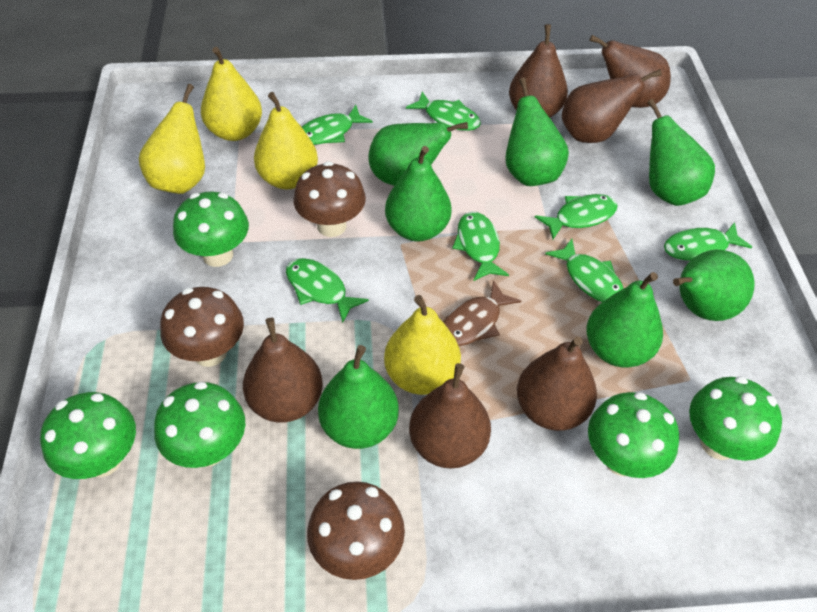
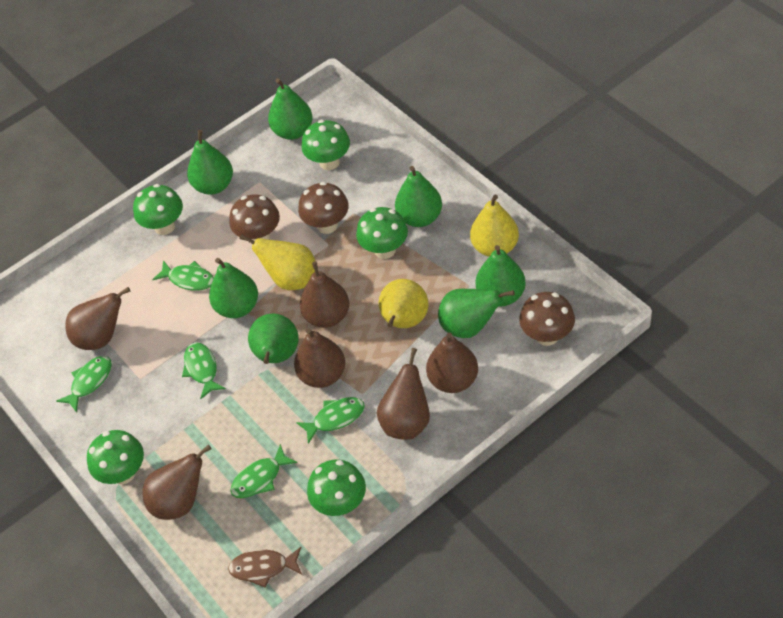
green fish: [286,258,369,323] [302,105,373,145] [406,91,481,131] [452,211,509,281] [535,194,618,239] [545,239,624,302] [664,222,752,261] = 7 -> [56,356,112,413] [152,260,214,291] [182,342,226,399] [231,444,297,498] [296,397,365,444] = 5
yellow pear: [139,84,205,194] [201,47,262,141] [254,92,318,189] [384,295,461,395] = 4 -> [239,234,315,290] [379,279,429,328] [470,195,519,257] = 3

